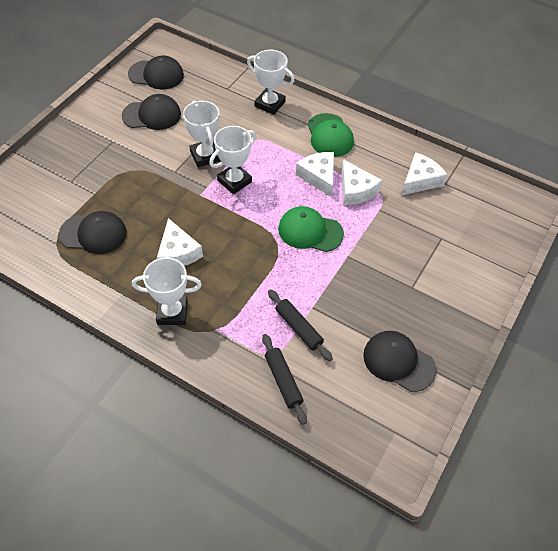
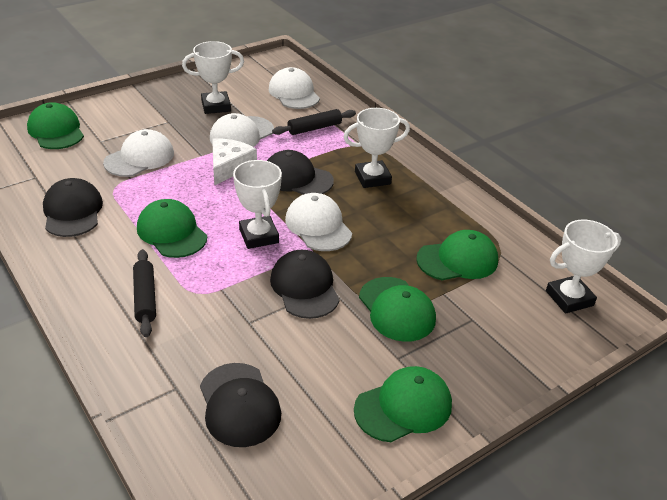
green cap: [278,206,344,252] [307,113,354,157] = 2 -> [27,102,84,149] [137,199,207,258] [354,366,452,442] [359,277,436,342] [416,230,498,280] = 5
white cap: none = 0 -> [103,129,174,177] [210,113,274,147] [268,67,320,109] [285,193,352,251] = 4
white cheese: [157,218,203,266] [296,152,334,197] [342,159,382,205] [402,152,447,195] = 4 -> [212,138,257,185] = 1

